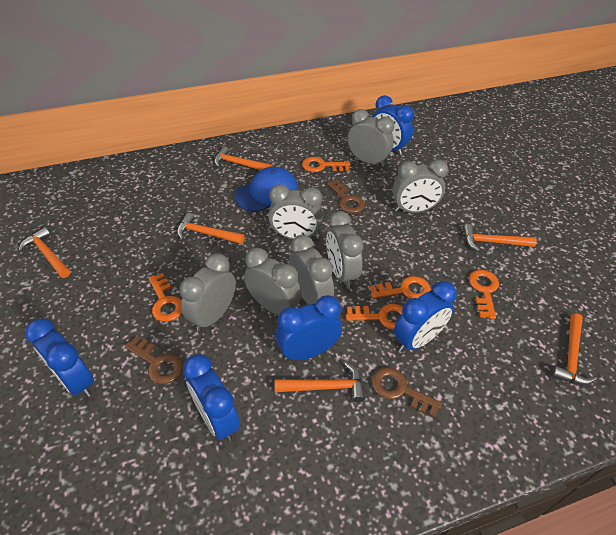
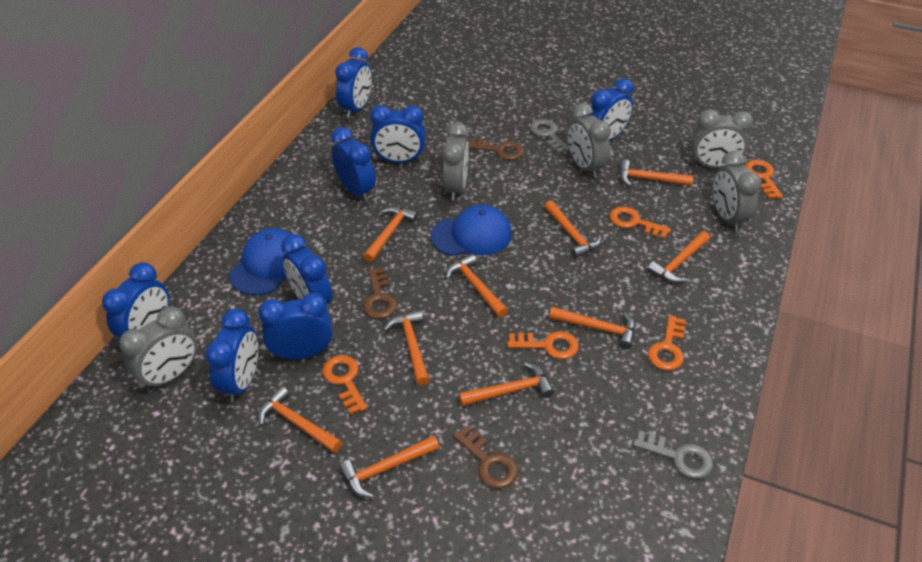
blue cap: [234,167,299,212] = 1 -> [229,228,291,295] [431,204,512,256] = 2
blue clock: [25,319,94,397] [183,354,240,441] [276,295,342,361] [372,95,414,155] [394,281,456,352] = 5 -> [102,262,169,338] [205,308,258,403] [258,293,333,359] [281,234,332,304] [331,127,376,202] [335,47,372,118] [370,105,426,163] [587,78,634,141] = 8
grey clock: [179,253,236,332] [244,248,302,315] [268,184,323,239] [289,235,334,305] [326,211,364,288] [348,109,394,167] [393,159,448,213] = 7 -> [119,307,198,391] [442,122,469,201] [567,103,611,178] [691,109,753,168] [713,151,761,231] = 5
grey key: none = 0 -> [530,119,570,154] [633,431,713,479] = 2
orange hammer: [18,227,70,278] [177,213,245,244] [214,146,272,170] [275,362,365,402] [463,224,537,252] [551,314,597,385] = 6 -> [258,386,342,453] [339,435,439,498] [363,206,418,262] [384,310,429,386] [446,254,508,317] [459,362,554,406] [544,200,601,258] [549,307,635,349] [620,159,694,186] [647,231,710,283] = 10

